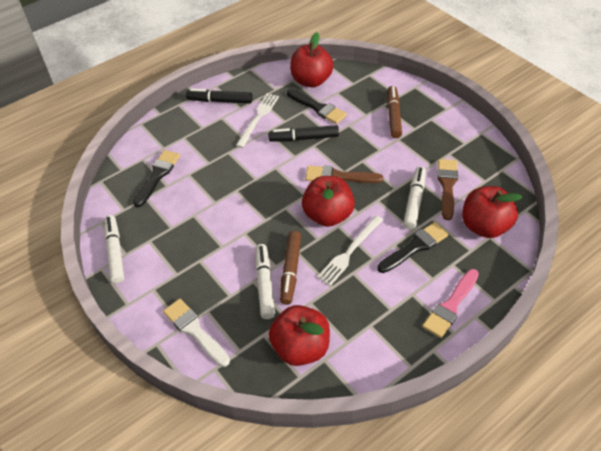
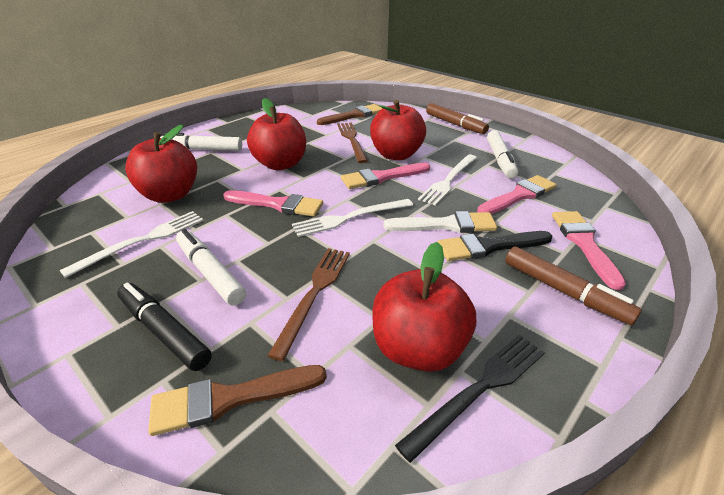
black brush: [133,150,180,207] [287,89,347,124] [377,222,449,273] = 3 -> [437,231,552,261] = 1
black fork: none = 0 -> [395,335,545,463] = 1
black marker: [186,89,253,103] [268,125,339,142] = 2 -> [117,282,212,371] = 1
brown fork: none = 0 -> [267,248,350,361] [337,123,368,163] = 2
pink brush: [422,269,479,338] = 1 -> [223,190,323,217] [341,163,430,189] [477,175,557,214] [552,211,626,290] = 4
white fork: [236,93,279,148] [317,215,383,286] = 2 -> [60,211,204,278] [292,199,413,237] [418,155,477,206] = 3

